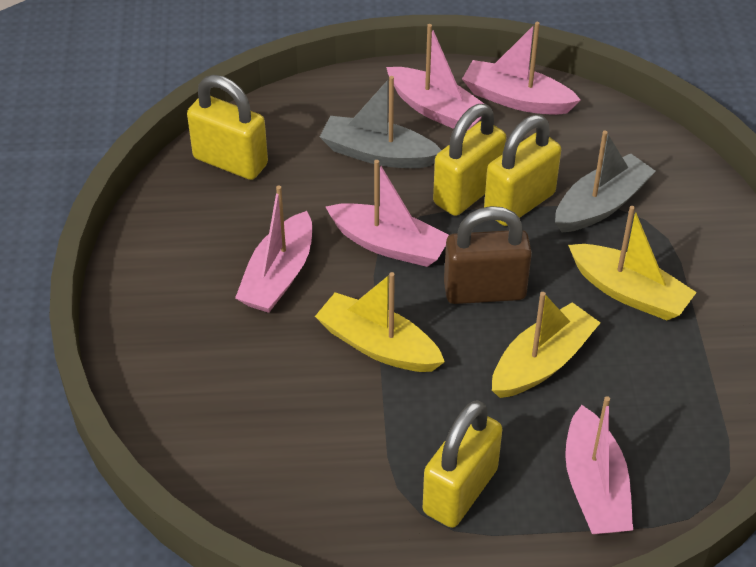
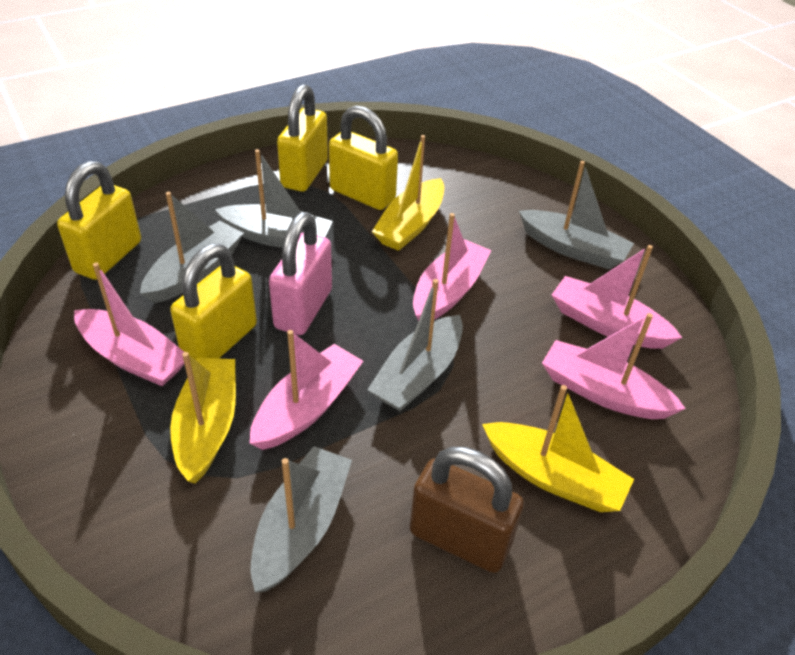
grey boat: [320,76,442,168] [555,131,656,232] = 2 -> [140,192,244,303] [215,149,333,248] [250,446,352,592] [367,279,463,411] [519,161,634,269] = 5
pink padlock: none = 0 -> [269,212,332,335] = 1

